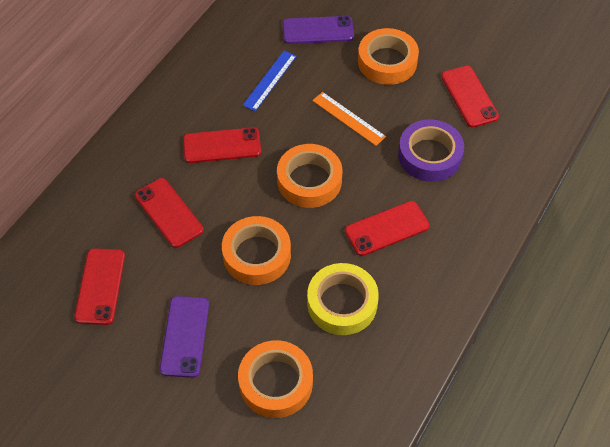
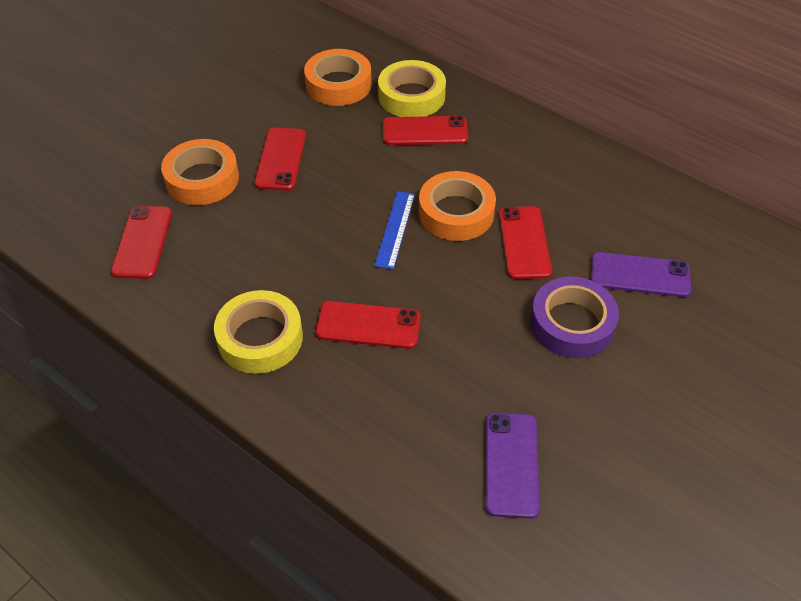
orange ruler: [312,92,386,146] = 1 -> none = 0
orange tape: [222,216,291,285] [238,340,313,418] [277,144,342,208] [358,28,419,85] = 4 -> [161,139,239,205] [304,49,372,106] [419,171,496,241] = 3
yellow tape: [307,263,379,335] = 1 -> [214,290,303,374] [378,60,446,117] = 2

